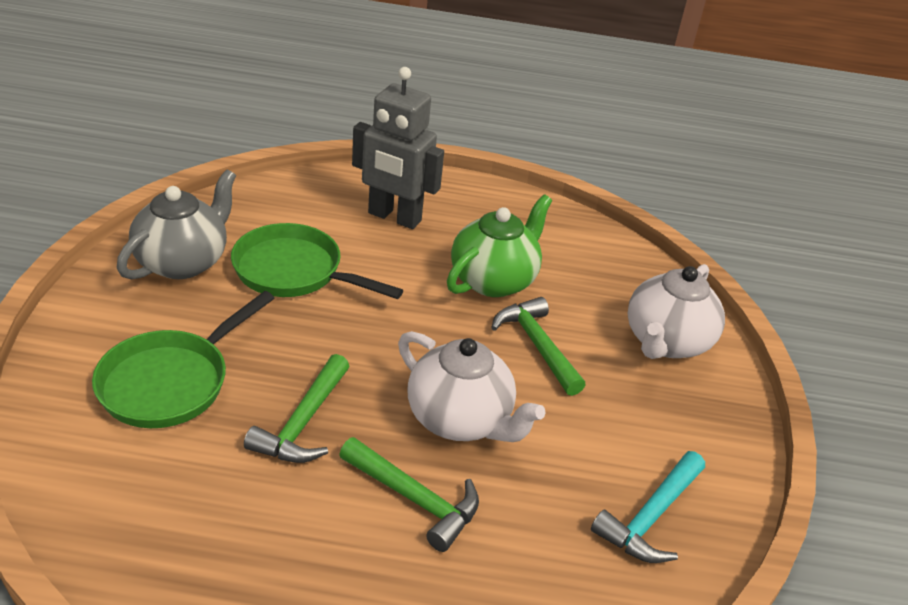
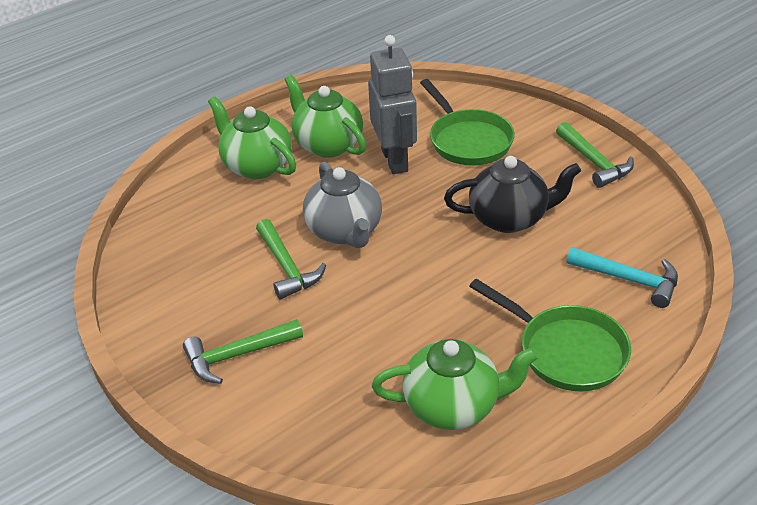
black teapot: none = 0 -> [444,156,581,233] = 1
green teapot: [447,194,552,297] = 1 -> [208,97,296,179] [284,75,366,158] [372,339,539,430] = 3
white teapot: [398,331,545,442] [628,264,725,359] = 2 -> none = 0

